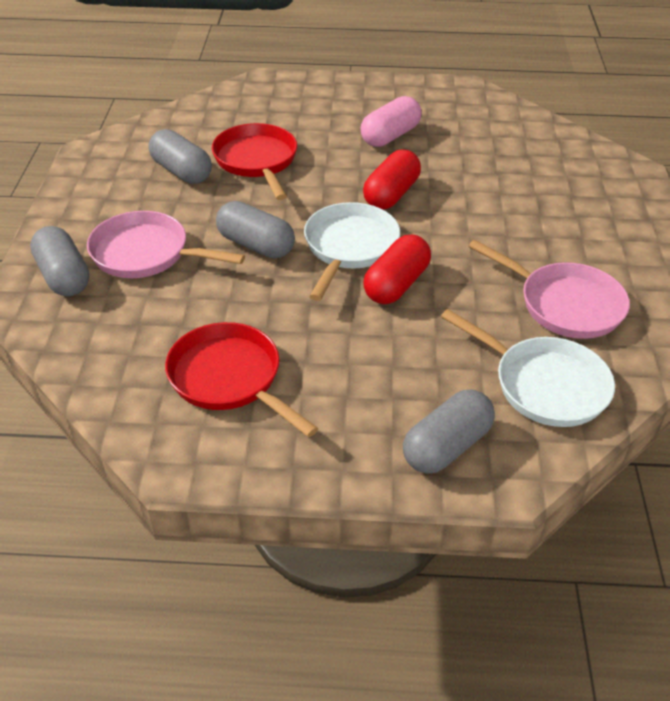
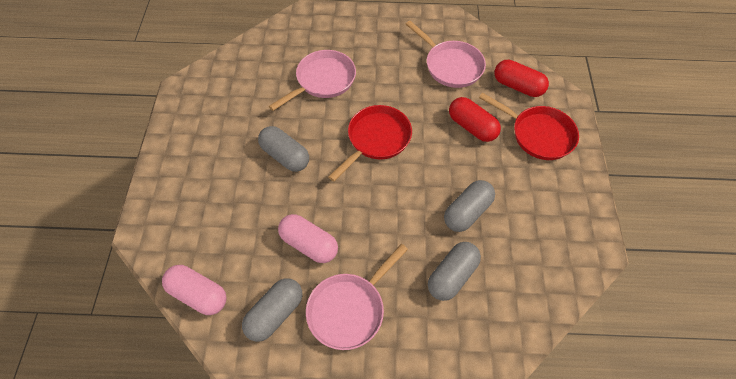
pink capsule: [361,96,422,147] = 1 -> [162,265,227,315] [278,214,338,263] = 2
pink pan: [87,211,245,278] [468,239,630,339] = 2 -> [269,50,356,111] [306,244,408,350] [406,21,486,88] = 3
white pan: [304,202,400,301] [441,309,615,427] = 2 -> none = 0

